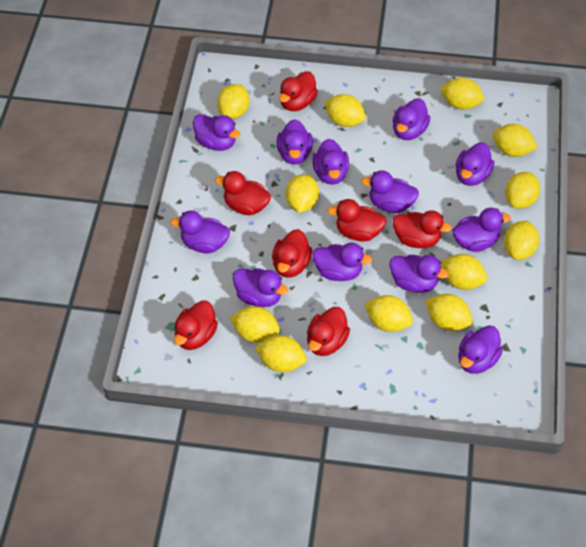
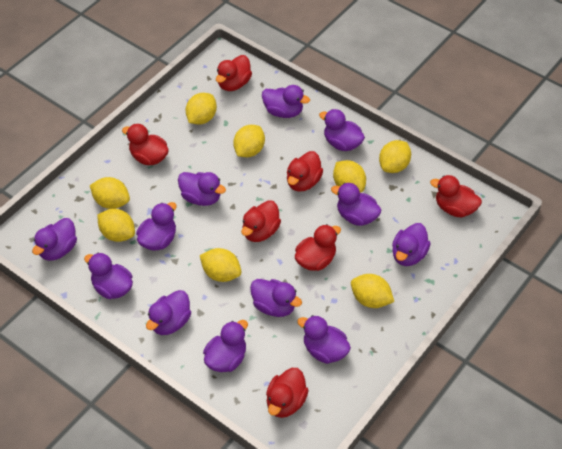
yellow lemon: [217,84,250,119] [230,306,280,343] [255,335,306,372] [286,174,319,213] [324,94,366,127] [365,295,413,332] [426,294,473,331] [440,78,484,110] [441,254,487,290] [493,124,538,157] [504,221,539,260] [505,172,540,209] = 12 -> [90,177,130,209] [97,209,135,242] [186,93,217,125] [200,248,241,282] [233,125,265,157] [333,160,366,193] [351,274,394,308] [379,140,411,173] = 8

